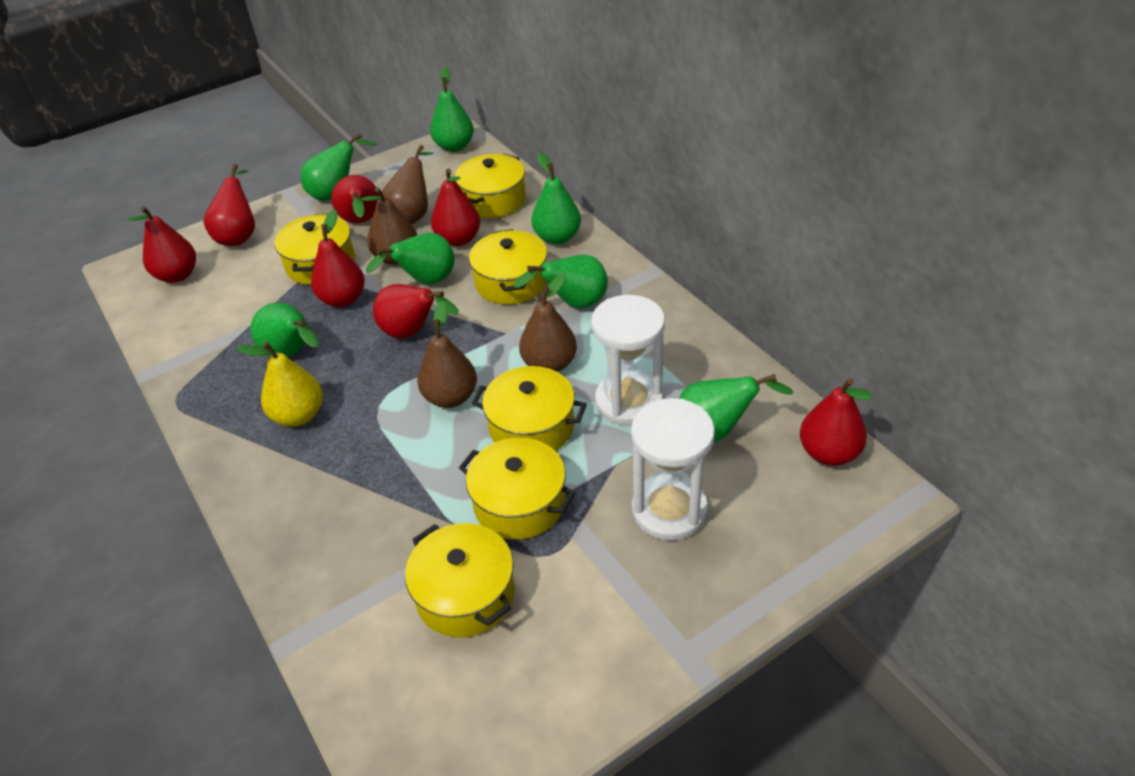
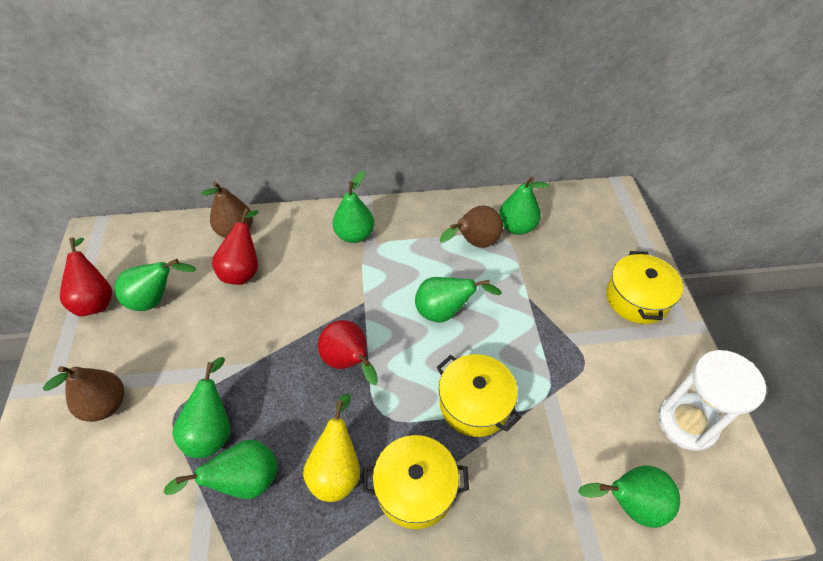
brown pear: [361,187,417,265] [382,145,434,225] [417,301,477,408] [519,273,577,372] = 4 -> [43,366,124,422] [201,181,253,238] [440,206,503,248] = 3
red pear: [126,206,196,283] [204,164,255,246] [311,209,365,307] [331,175,379,223] [373,284,459,338] [431,169,481,246] [800,378,873,466] = 7 -> [60,238,112,317] [212,209,259,285] [318,320,378,385] = 3
white hourglass: [591,295,665,426] [631,398,715,541] = 2 -> [658,350,766,451] = 1
yellow pot: [275,214,355,285] [405,523,515,637] [455,154,526,218] [459,438,576,539] [469,229,547,304] [472,366,587,451] = 6 -> [363,435,469,529] [437,354,521,437] [606,251,683,324] = 3

